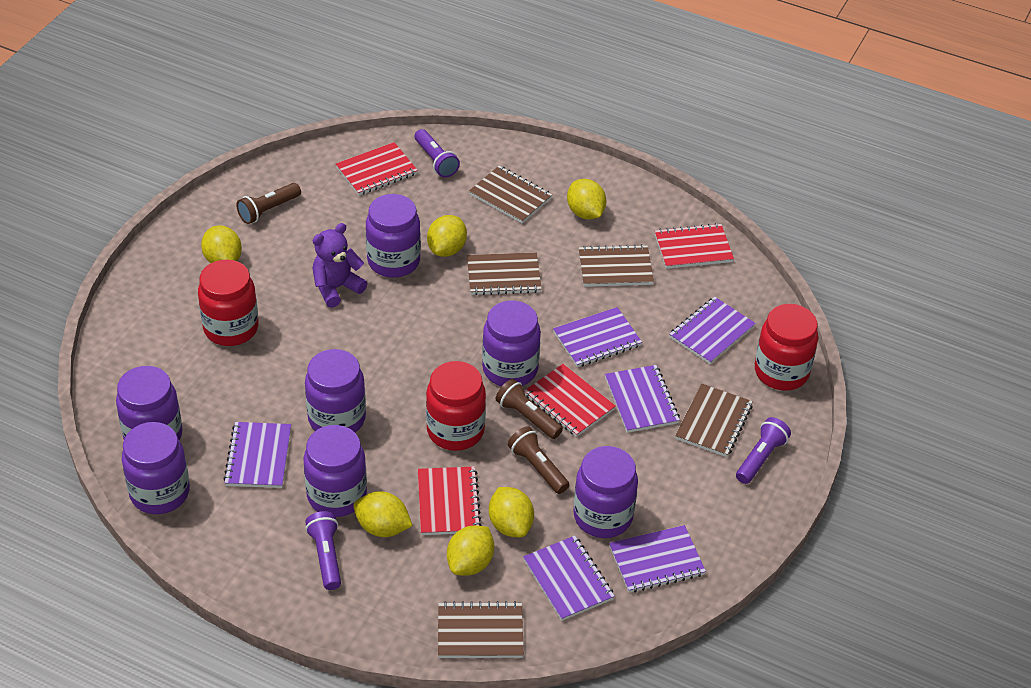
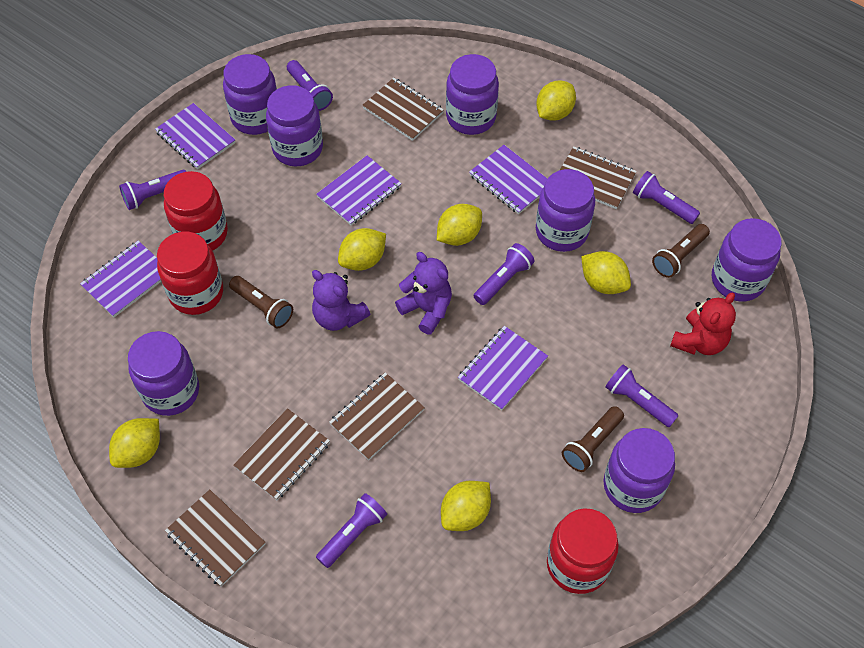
purple flashlight: [305,511,341,590] [415,129,460,178] [736,417,791,484] = 3 -> [119,170,187,210] [287,60,333,111] [316,493,387,568] [474,243,534,305] [605,364,678,427] [633,171,700,224] = 6
purple notebook: [223,422,291,488] [523,536,615,621] [553,307,642,367] [605,365,680,433] [609,525,706,593] [669,297,756,364] = 6 -> [80,241,161,317] [155,103,236,169] [316,156,402,225] [458,326,548,411] [469,145,547,214] = 5
purple teddy bear: [312,223,367,308] = 1 -> [312,270,370,331] [395,252,452,335] = 2
red notebook: [336,142,418,195] [418,466,482,535] [524,364,616,437] [655,223,734,269] = 4 -> none = 0
red teddy bear: none = 0 -> [670,292,736,355] = 1

